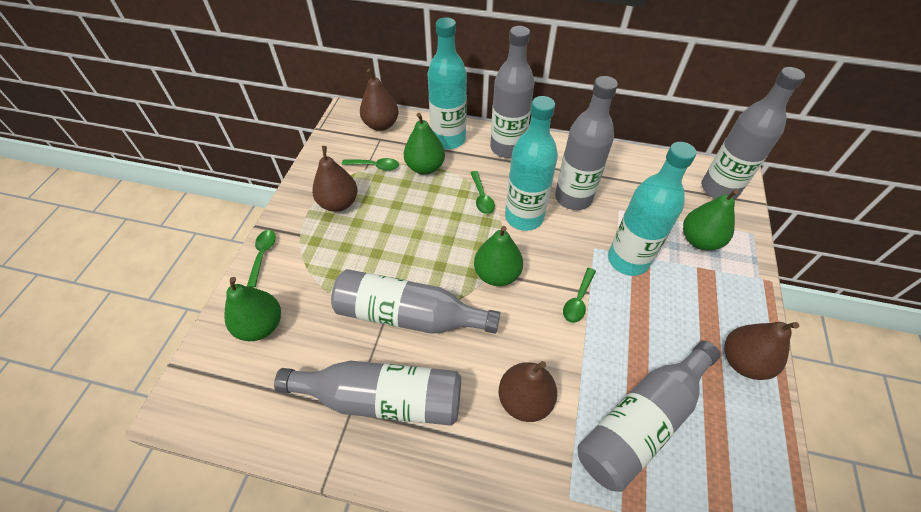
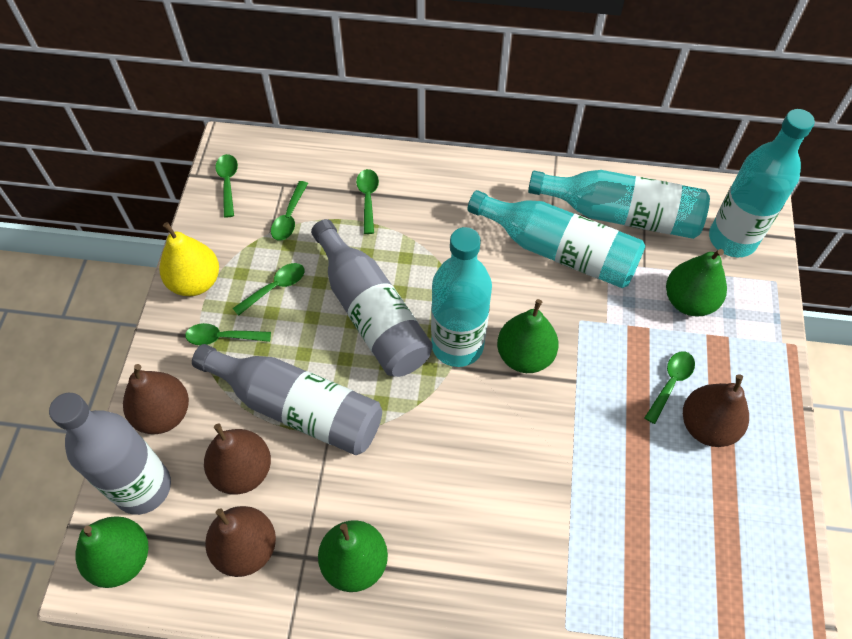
green spoon: [247,230,276,287] [342,158,399,171] [470,171,495,214] [563,268,596,323] = 4 -> [185,323,271,345] [215,154,238,217] [233,263,305,316] [271,181,308,241] [356,169,379,234] [645,351,695,424] = 6
grey bottle: [274,361,461,426] [331,269,500,334] [490,26,535,158] [555,76,618,210] [578,341,721,492] [701,67,805,200] = 6 -> [49,393,171,515] [192,344,382,455] [311,219,433,377] = 3
turquoise bottle: [427,17,467,149] [505,96,558,231] [608,142,696,276] = 3 -> [431,227,492,367] [468,190,645,288] [528,170,710,239] [709,109,815,257] = 4
yellow pear: none = 0 -> [160,222,219,296] = 1

